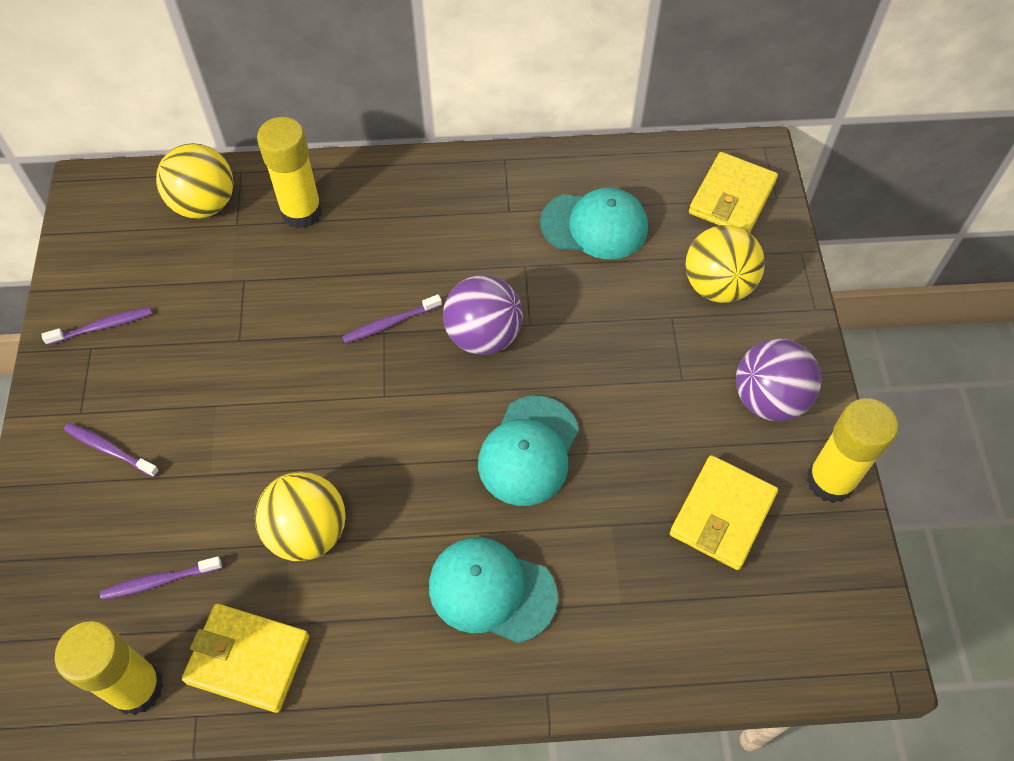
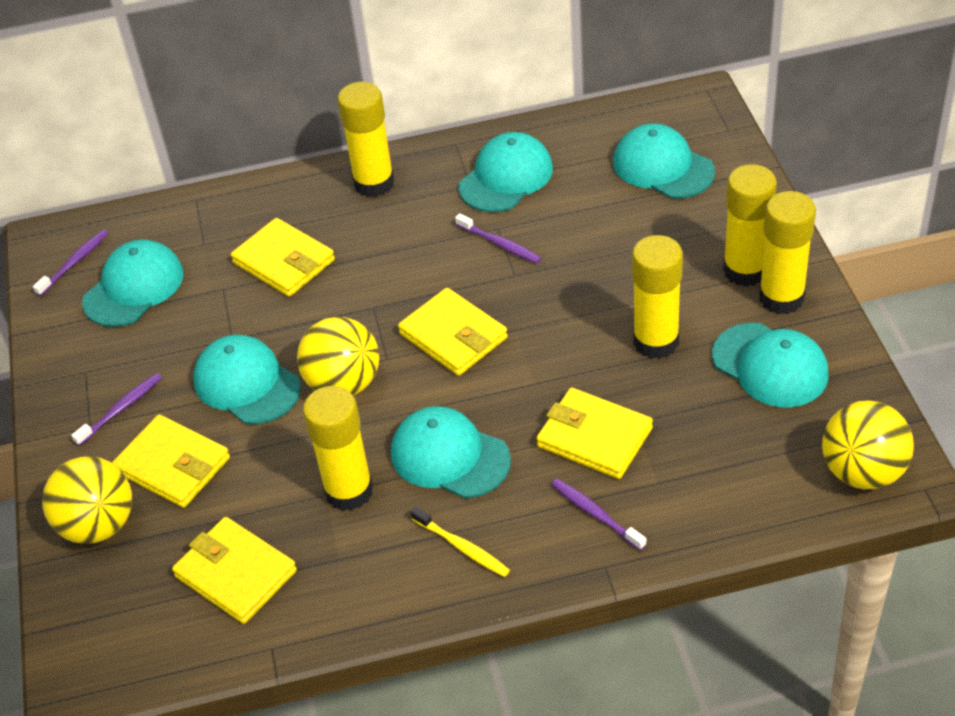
purple ball: [443,275,523,355] [736,339,821,421] = 2 -> none = 0
turquoise cap: [429,537,558,643] [478,396,579,506] [540,188,648,259] = 3 -> [82,239,184,327] [193,335,301,424] [391,406,511,498] [458,132,553,212] [613,124,715,199] [712,323,829,408] = 6
yellow glue stick: [55,621,164,715] [257,117,322,229] [807,398,898,503] = 3 -> [303,386,373,511] [337,82,395,197] [632,235,683,359] [723,164,777,287] [759,191,816,314] = 5
yellow toothbrush: none = 0 -> [410,506,510,577] = 1
yellow wallet: [182,604,309,713] [670,455,778,570] [689,152,778,233] = 3 -> [112,415,230,508] [172,517,297,624] [231,218,335,297] [398,288,508,376] [536,388,653,479] = 5

